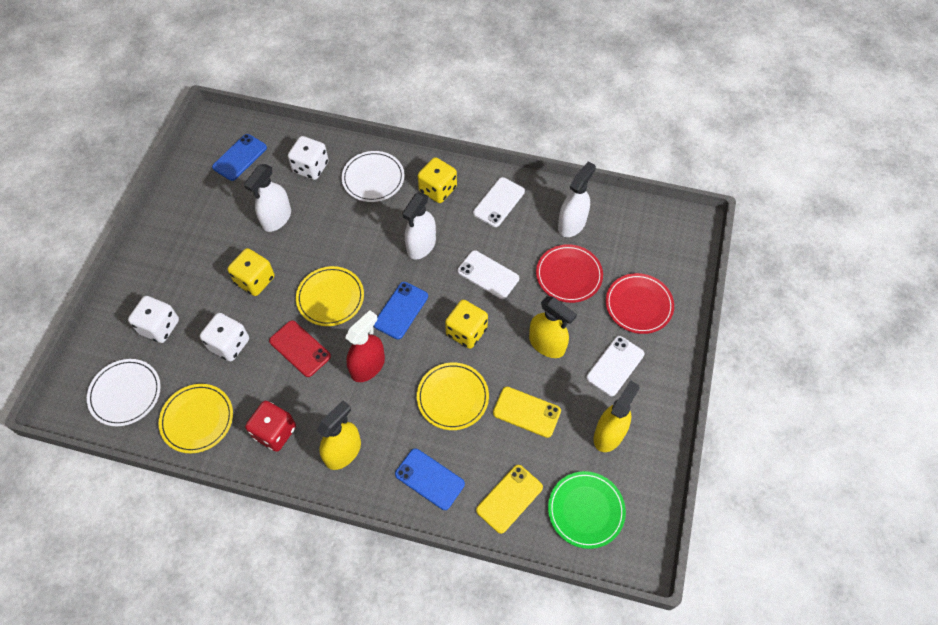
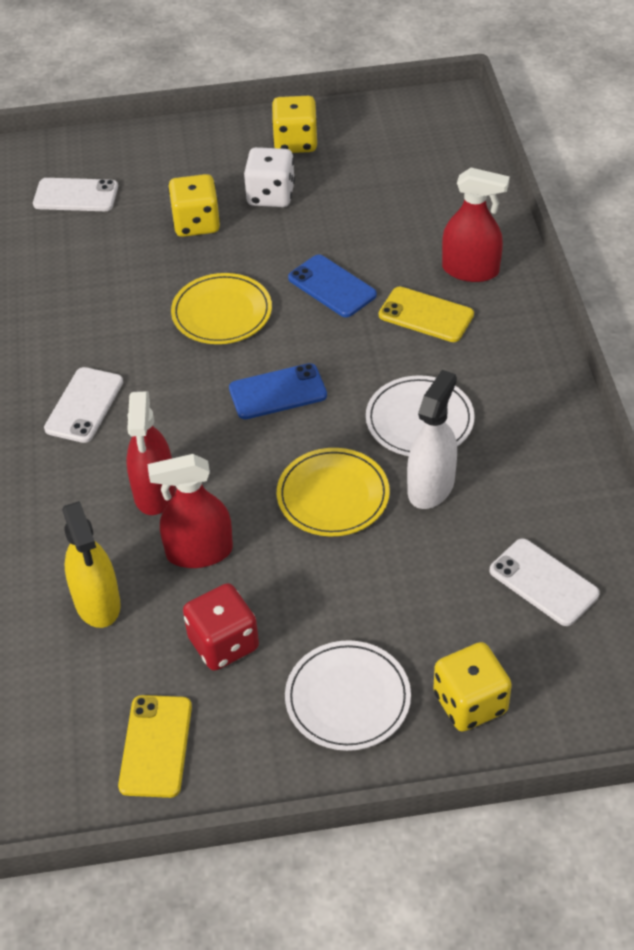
blue phone: [212,134,267,181] [374,282,428,339] [395,448,465,510] = 3 -> [229,363,327,419] [288,255,377,317] = 2
green plate: [548,471,626,549] = 1 -> none = 0
red phone: [269,321,331,377] = 1 -> none = 0
red plate: [536,244,603,303] [606,273,674,334] = 2 -> none = 0
red spray bottle: [345,310,385,382] = 1 -> [127,391,176,515] [147,454,233,568] [442,168,510,282] = 3
white dice: [128,296,179,343] [200,313,249,362] [288,136,329,180] = 3 -> [244,147,295,207] = 1
white spray bottle: [244,164,291,232] [402,192,436,260] [558,161,596,237] = 3 -> [407,370,457,509] = 1
yellow plate: [159,384,233,453] [296,266,364,326] [417,362,489,430] = 3 -> [171,273,272,344] [277,448,390,536] = 2
yellow spray bottle: [316,400,361,470] [529,296,577,358] [594,380,640,452] = 3 -> [62,501,121,628] = 1

